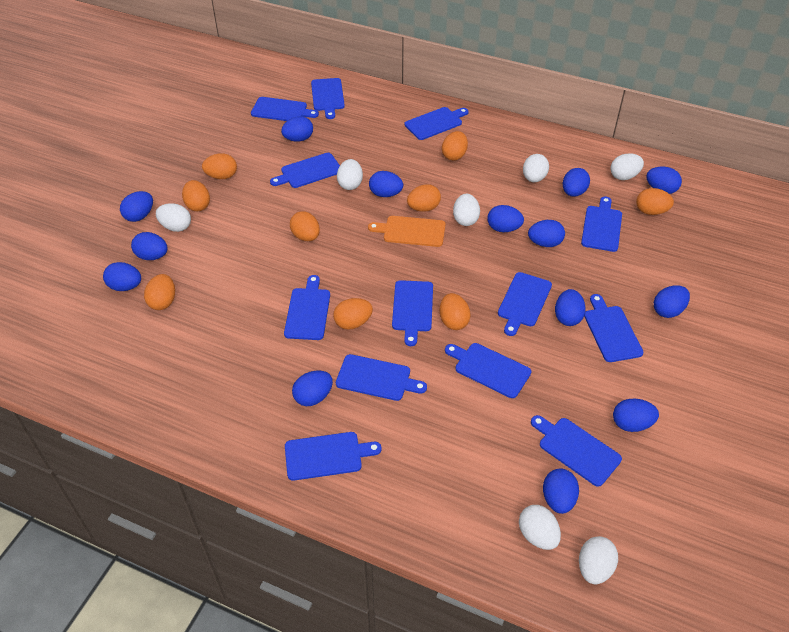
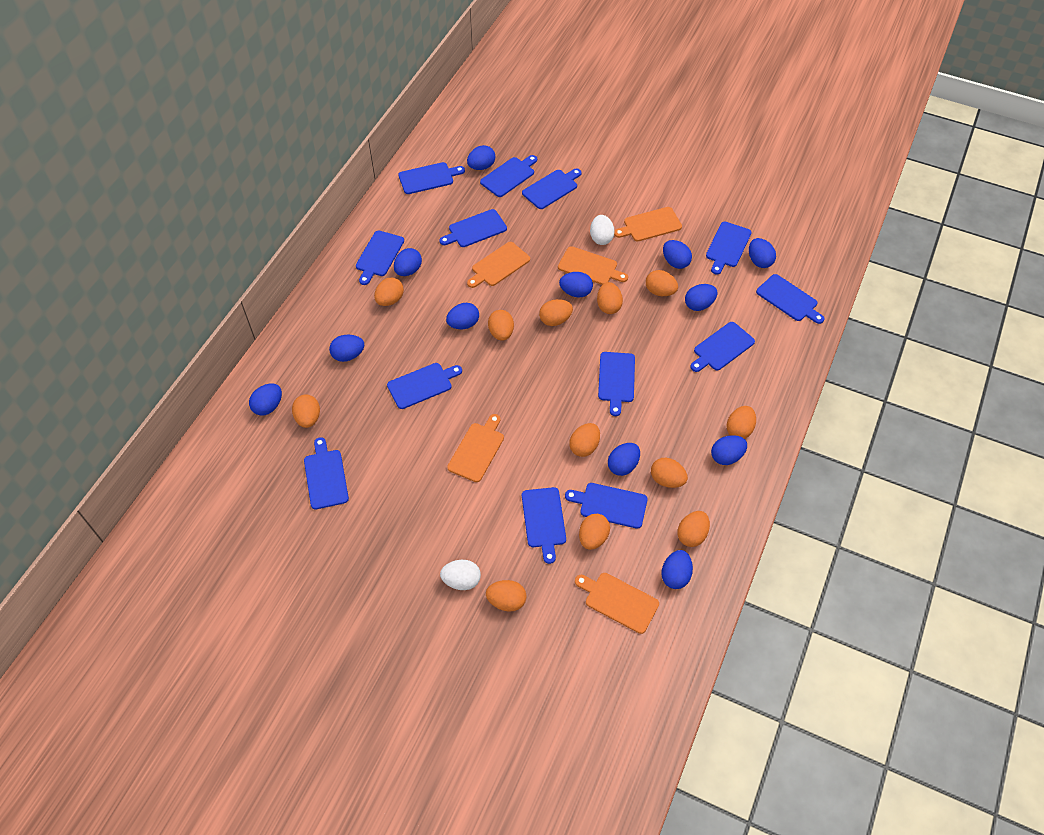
blue egg: [103,262,141,291] [120,191,153,222] [131,232,168,260] [281,116,313,142] [292,371,333,406] [369,171,403,197] [487,205,524,232] [528,220,565,247] [543,469,579,514] [555,289,586,326] [563,168,590,197] [613,398,659,432] [646,167,682,194] [654,285,690,318] = 14 -> [249,383,282,415] [329,335,364,362] [394,248,422,276] [446,303,479,329] [467,145,495,170] [559,272,593,297] [608,443,640,476] [661,550,693,589] [663,240,692,269] [685,284,717,311] [711,435,747,465] [749,238,776,268] = 12
orange cutting board: [368,216,445,247] = 1 -> [447,414,504,482] [467,242,530,288] [558,246,628,285] [575,573,659,634] [614,207,682,242] = 5
orange egg: [144,274,175,310] [182,180,210,211] [202,153,237,179] [290,211,320,241] [333,298,373,330] [407,184,441,212] [440,293,471,330] [442,131,468,161] [636,188,674,215] = 9 -> [292,394,320,428] [374,277,404,306] [486,580,526,612] [488,310,514,341] [539,299,573,326] [569,423,600,457] [579,514,610,550] [597,282,623,314] [646,270,678,296] [651,458,688,488] [677,511,710,547] [726,406,756,439] = 12
white egg: [156,203,191,232] [337,159,363,190] [453,194,480,226] [519,505,561,550] [523,154,549,182] [579,536,618,584] [610,153,644,180] = 7 -> [440,560,481,590] [590,215,615,245] = 2

